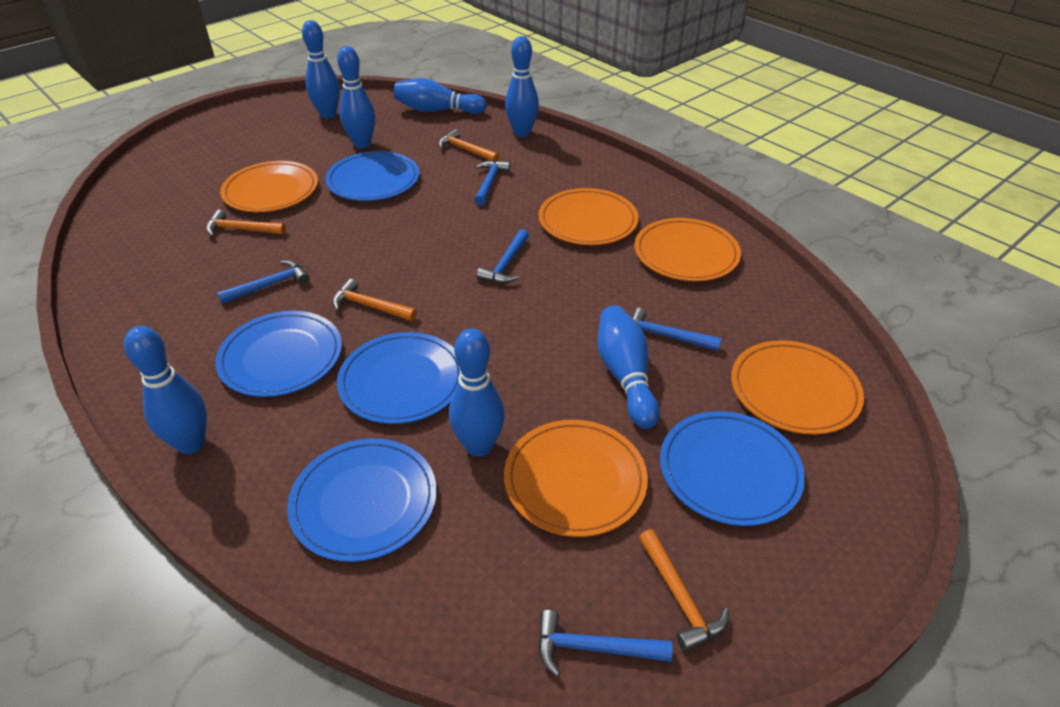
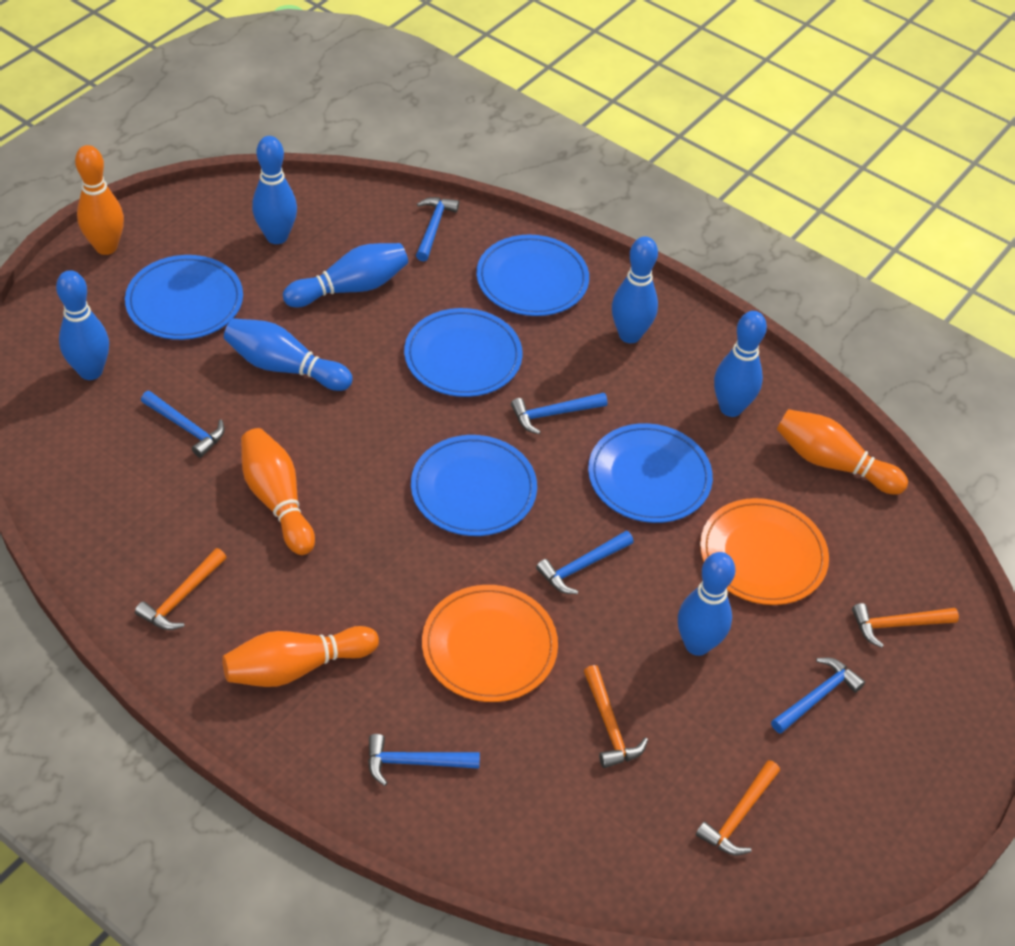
blue hammer: [217,260,310,304] [475,160,511,205] [477,229,529,283] [538,610,673,677] [632,308,722,351] = 5 -> [141,391,225,458] [368,734,480,786] [416,197,459,261] [511,393,608,434] [536,531,633,594] [771,658,865,734] = 6
orange bowling pin: none = 0 -> [75,145,124,255] [222,626,379,687] [241,428,315,555] [777,409,908,495] = 4
orange plate: [220,161,318,212] [504,420,648,537] [539,188,639,245] [634,218,741,282] [731,340,864,435] = 5 -> [422,585,558,702] [700,498,829,605] = 2

